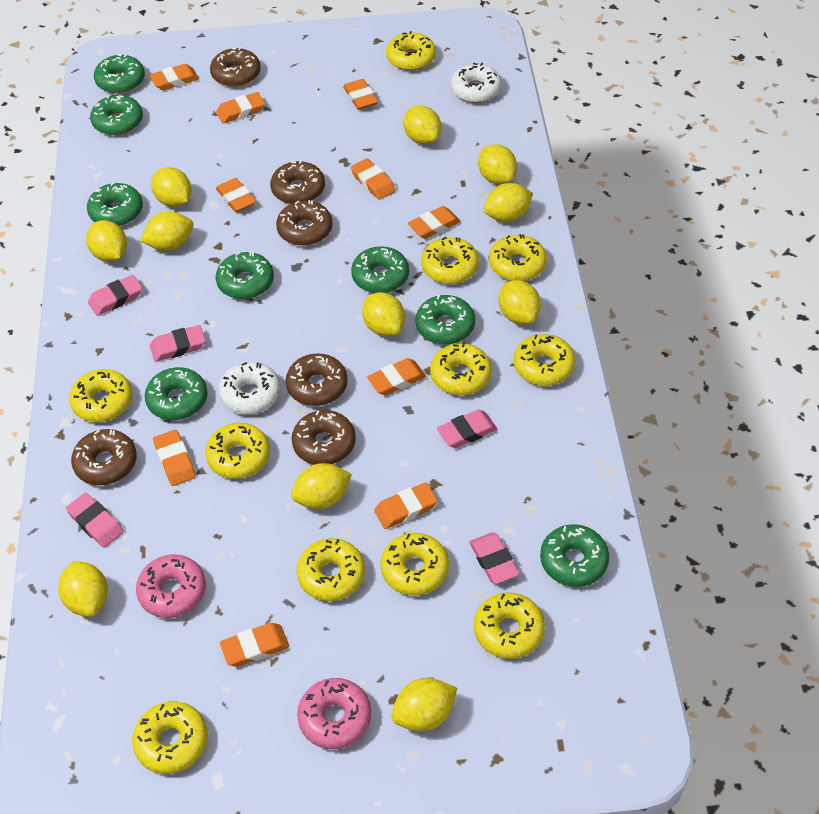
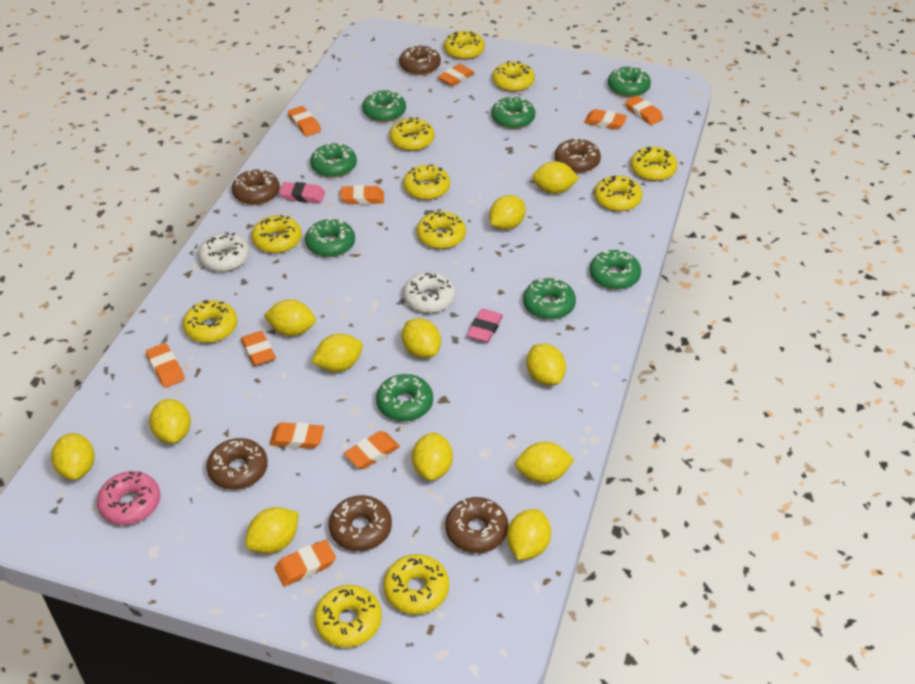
pink donut: [136,554,206,618] [297,678,371,749] = 2 -> [97,471,160,525] = 1
pink eraser: [66,493,124,548] [88,275,142,316] [150,325,206,362] [437,410,497,448] [469,532,520,584] = 5 -> [279,182,325,203] [467,309,503,342] = 2
yellow lemon: [58,561,108,617] [86,220,127,262] [140,212,193,251] [151,167,191,207] [291,463,352,509] [362,292,405,336] [391,678,457,732] [403,105,441,144] [478,144,517,185] [484,183,533,222] [498,280,541,324] = 11 -> [51,433,95,480] [149,399,191,444] [245,507,299,554] [264,299,316,336] [312,334,363,372] [402,318,441,358] [412,432,453,481] [489,195,526,230] [507,509,551,560] [515,442,575,483] [526,344,566,385] [532,161,579,194] = 12

